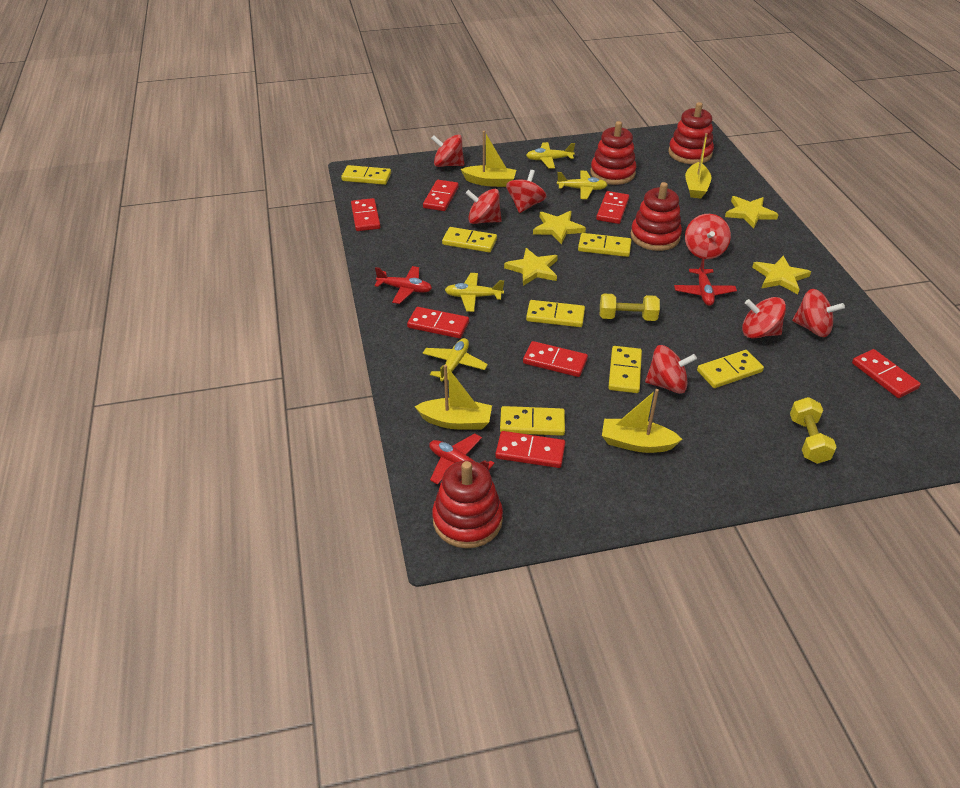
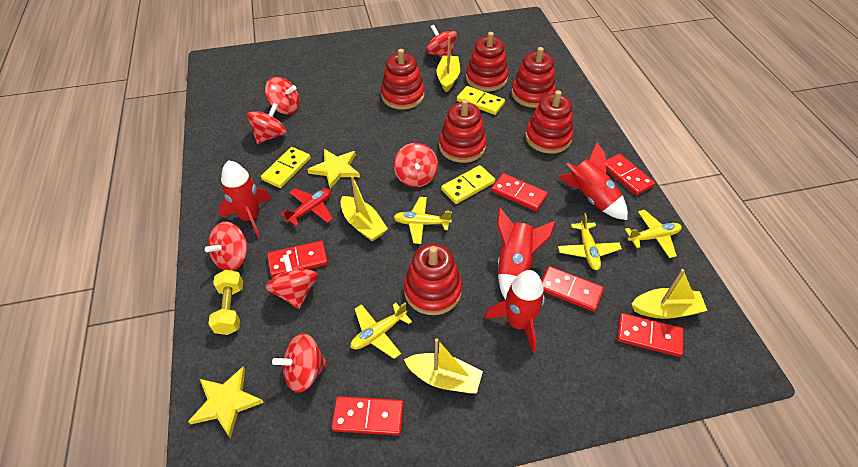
red domino: [351,198,381,231] [407,307,469,338] [423,180,459,211] [495,431,565,468] [523,341,588,377] [596,191,629,224] [852,349,921,398] = 7 -> [267,241,328,277] [331,396,404,435] [491,173,548,211] [542,266,604,312] [606,153,655,196] [617,313,684,357] = 6
red plane: [374,266,432,304] [429,433,495,485] [674,257,737,306] = 3 -> [280,188,333,226] = 1
red rocket: none = 0 -> [219,160,271,239] [484,270,545,353] [497,208,556,300] [559,142,628,220] = 4
red stacking toy: [432,460,503,548] [590,121,637,185] [630,182,682,251] [668,102,714,164] = 4 -> [381,49,424,110] [404,244,462,315] [439,99,486,163] [466,32,508,91] [511,47,556,108] [525,90,573,154] = 6
yellow domino: [341,165,391,185] [442,227,497,252] [500,406,565,436] [526,300,585,327] [578,233,632,257] [608,346,642,393] [697,350,764,388] = 7 -> [261,147,311,188] [441,165,495,204] [457,86,505,115] = 3
yellow dumbbell: [600,294,660,321] [790,397,837,464] = 2 -> [209,270,243,335] = 1
yellow star: [504,248,558,286] [533,211,586,245] [725,196,779,229] [752,256,811,294] = 4 -> [188,367,264,438] [307,149,360,189] = 2

